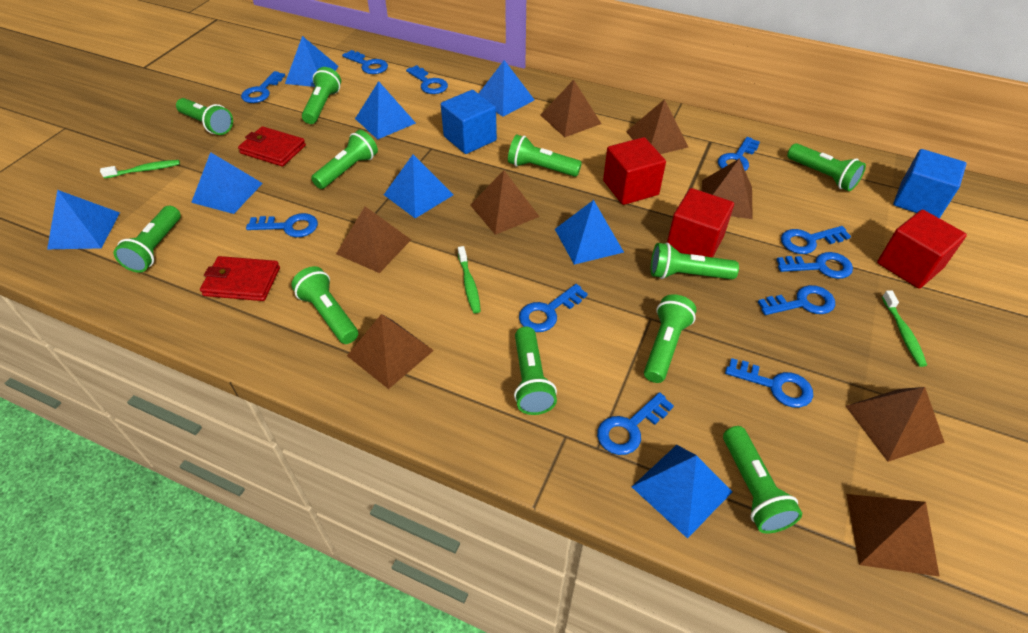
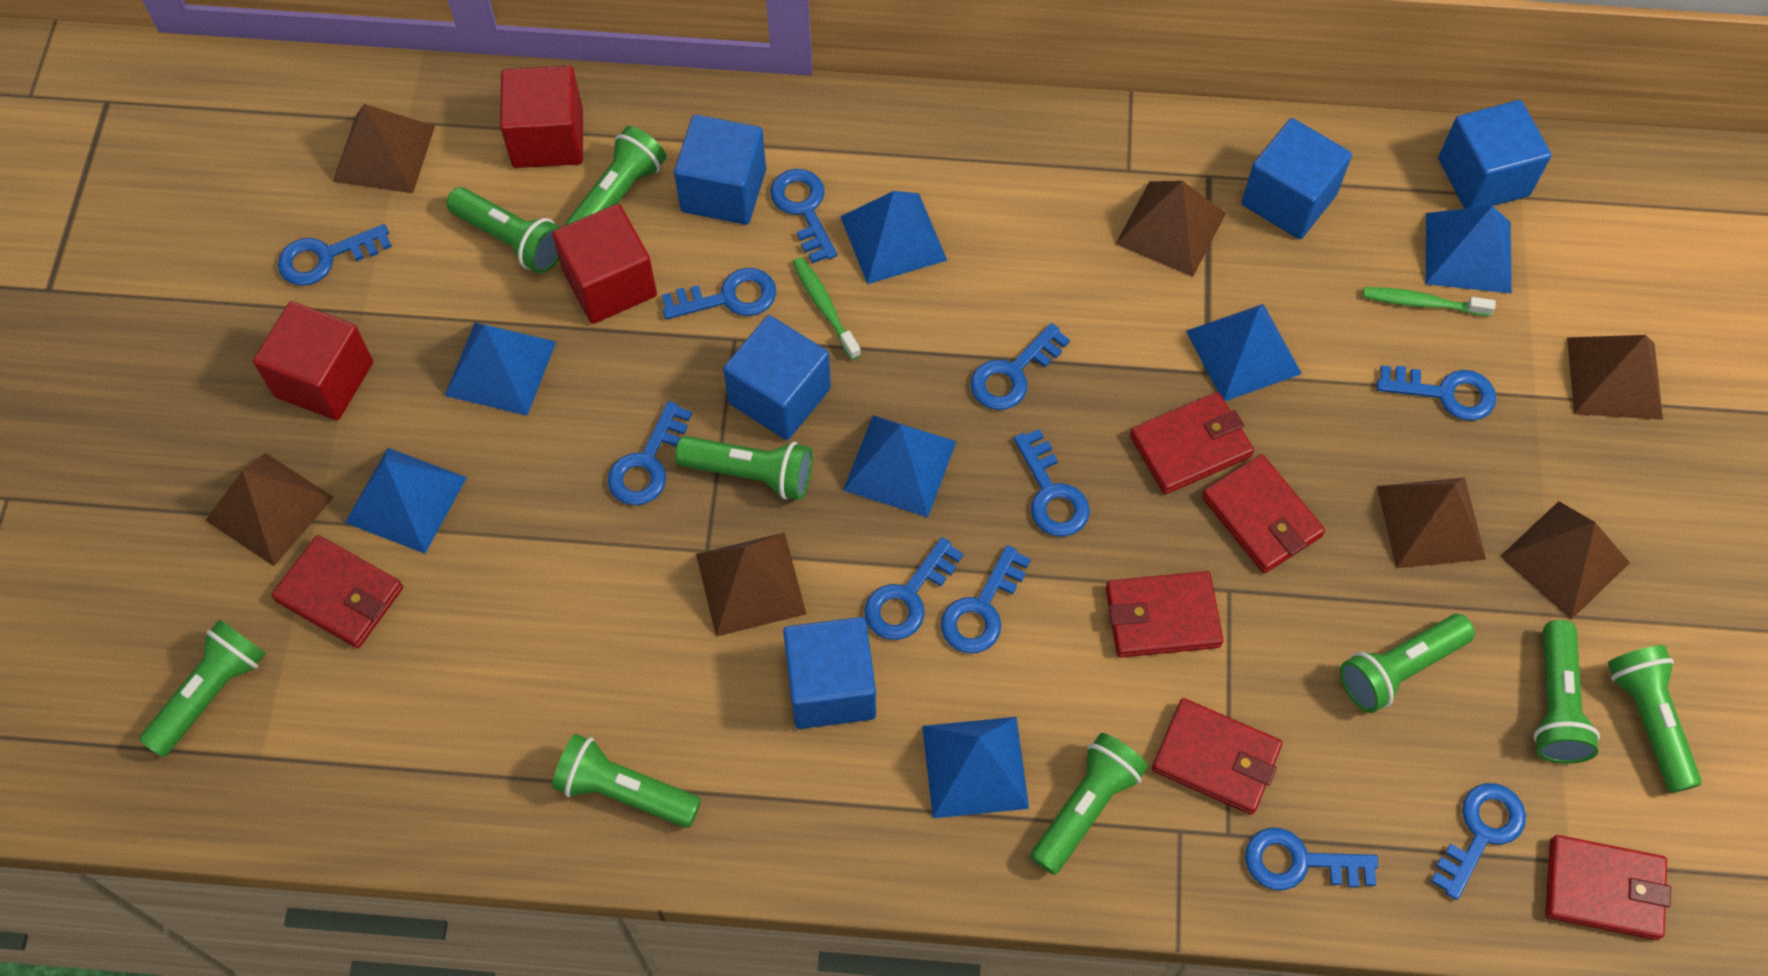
blue cube: [441,90,497,154] [893,149,967,218] = 2 -> [674,115,766,225] [723,315,831,440] [783,617,876,729] [1242,118,1352,239] [1438,100,1551,209] = 5
blue pyramid: [47,190,120,249] [191,152,263,214] [285,36,338,87] [355,81,416,140] [384,155,453,218] [478,60,534,117] [555,200,624,265] [632,445,732,539] = 8 -> [345,448,467,554] [445,322,556,416] [840,191,947,284] [843,415,957,517] [922,717,1029,818] [1186,304,1302,401] [1426,206,1512,294] = 7
brown pyramid: [336,206,411,273] [347,314,434,389] [470,170,540,235] [541,80,601,137] [626,99,688,154] [702,159,753,219] [846,387,945,462] [846,494,940,577] = 8 -> [205,453,334,566] [333,104,435,193] [696,533,806,637] [1116,181,1226,277] [1377,478,1486,568] [1500,501,1630,620] [1567,335,1663,420] = 7
green flashlight: [113,206,181,273] [176,98,233,135] [291,266,358,344] [302,67,341,124] [311,130,378,189] [508,135,582,177] [514,327,557,415] [644,294,697,383] [651,243,739,279] [723,426,802,534] [787,143,866,191] = 11 -> [139,619,266,757] [446,187,561,273] [552,734,701,828] [564,126,666,226] [675,436,813,500] [1030,733,1148,875] [1340,614,1475,713] [1533,620,1600,764] [1608,645,1701,793] = 9
green toothbrush: [100,160,180,179] [458,246,481,313] [882,290,927,367] = 3 -> [793,257,861,360] [1363,287,1496,316] = 2
red wallet: [200,256,280,301] [238,126,306,167] = 2 -> [271,535,403,648] [1106,571,1223,658] [1130,392,1254,494] [1152,698,1282,815] [1202,454,1325,573] [1545,835,1671,940] = 6

